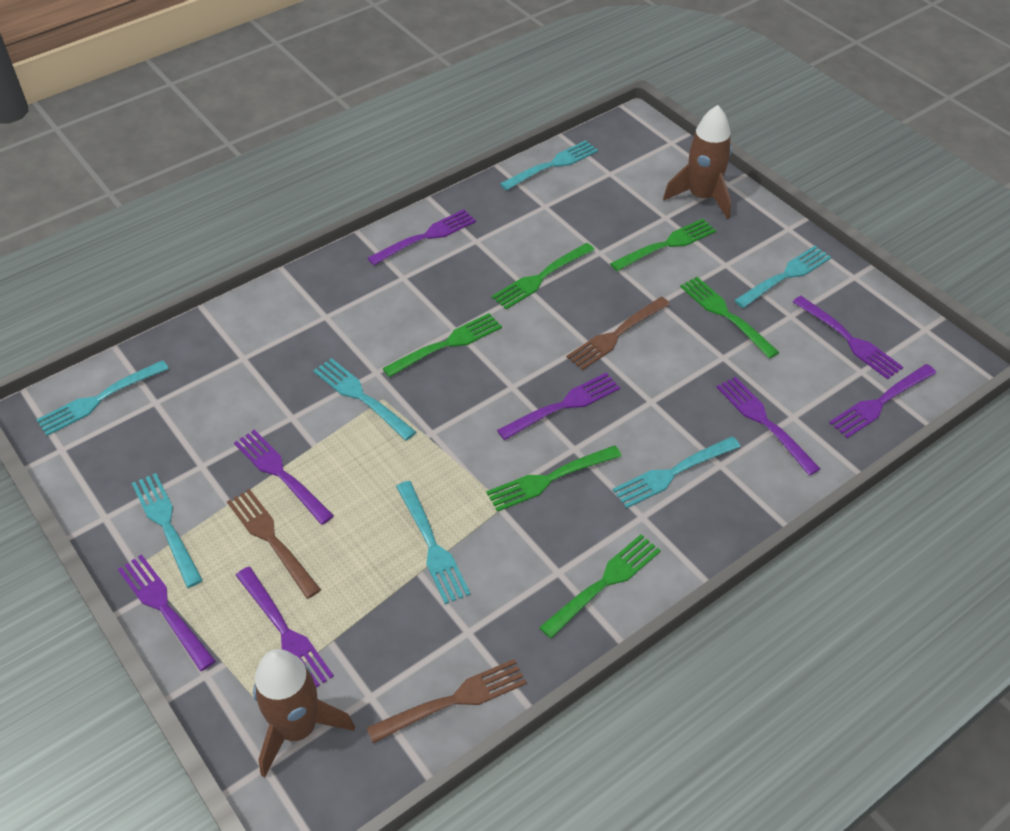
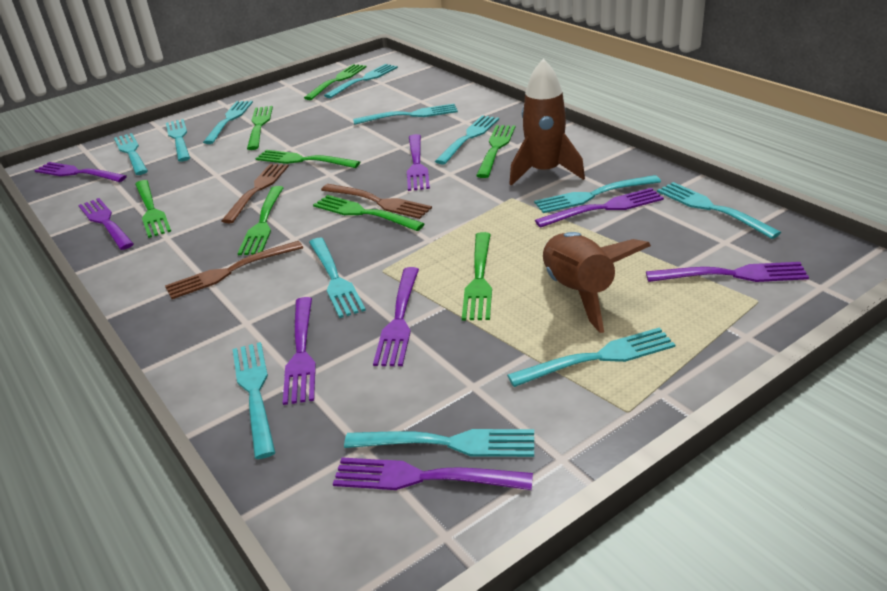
green fork: [383,313,502,377] [486,445,621,512] [492,243,595,309] [539,534,661,639] [610,219,716,271] [680,277,779,359] = 6 -> [135,180,171,238] [237,186,284,255] [247,106,273,150] [255,150,360,168] [304,64,367,100] [313,195,424,231] [462,232,492,320] [476,125,515,178] = 8
turquoise fork: [36,360,169,436] [132,473,203,588] [313,358,416,441] [396,481,470,604] [500,140,598,191] [613,436,741,508] [734,246,831,308] = 7 -> [114,133,148,175] [166,119,190,161] [203,101,253,144] [233,342,276,459] [309,238,366,318] [324,64,398,98] [344,429,534,457] [353,104,458,125] [435,115,499,165] [507,327,675,387] [534,175,661,213] [657,182,781,239] = 12

